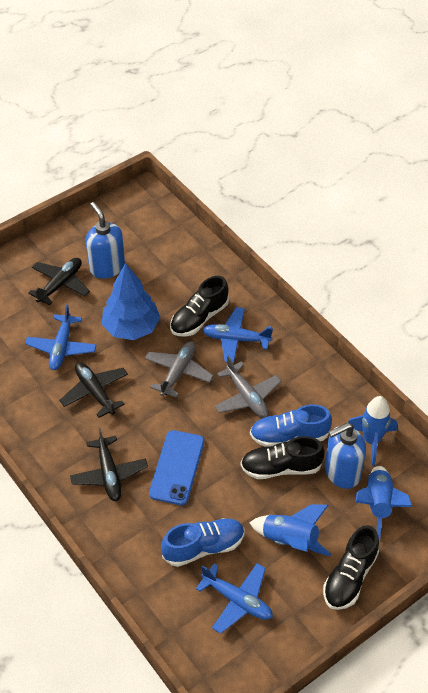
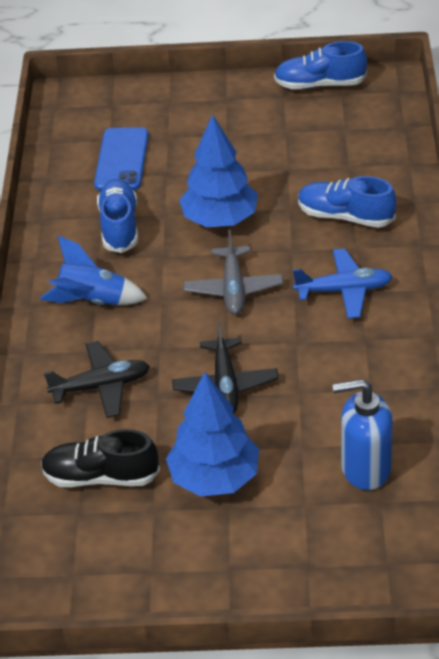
black plane: [28,258,90,305] [59,362,128,418] [70,428,148,501] = 3 -> [44,341,150,418] [172,322,279,414] = 2
black shoe: [170,276,229,337] [241,436,325,479] [323,525,379,610] = 3 -> [41,429,160,487] = 1
blue plane: [25,304,97,370] [196,563,273,634] [202,307,273,364] = 3 -> [293,248,393,318] = 1
blue rocket: [249,504,331,556] [348,396,397,466] [355,466,412,541] = 3 -> [40,235,147,305] = 1
blue shoe: [161,518,245,567] [250,405,332,447] = 2 -> [97,179,138,253] [274,41,367,89] [298,176,396,228] = 3
blue soap dispenser: [86,202,125,279] [325,423,366,489] = 2 -> [332,379,393,490] = 1
blue tree: [102,263,161,340] = 1 -> [166,372,259,497] [179,114,258,227] = 2
grey plane: [144,341,214,398] [214,356,282,418] = 2 -> [184,230,283,315] = 1

